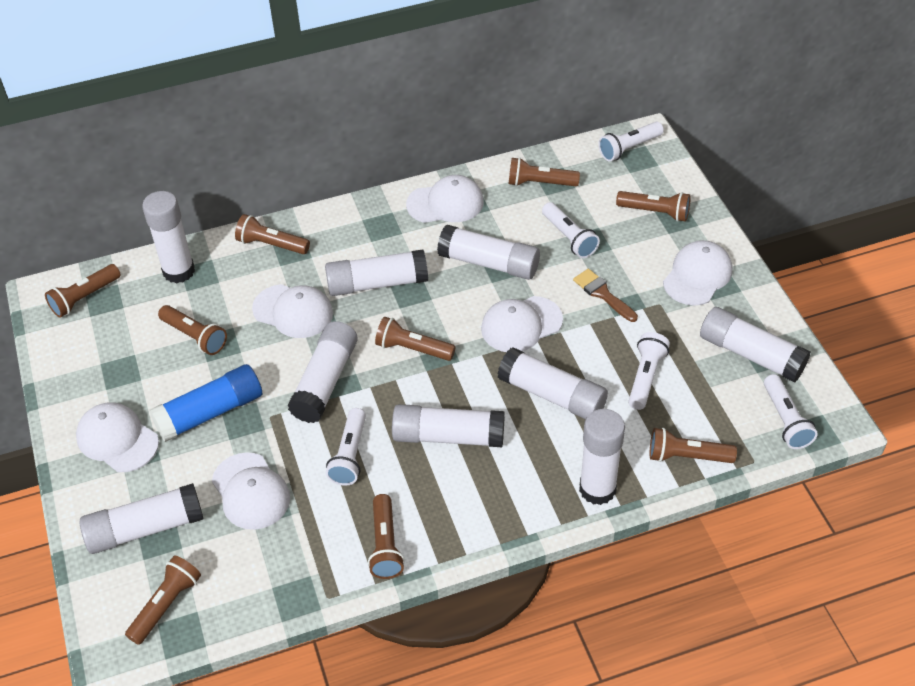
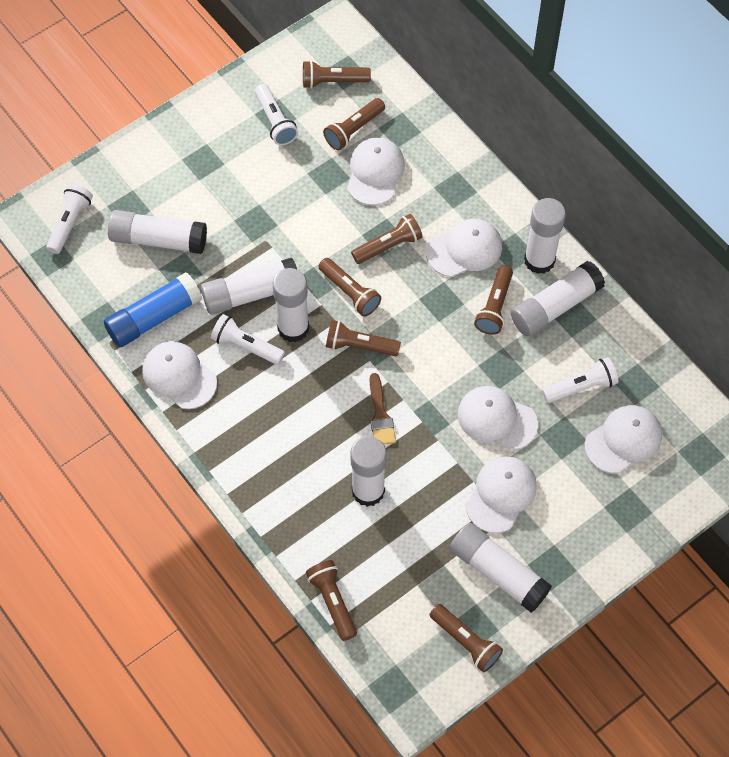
brown flashlight: [45,264,121,318] [125,556,201,645] [158,305,227,355] [235,214,310,254] [368,494,405,579] [375,317,456,361] [509,157,580,186] [616,191,691,222] [650,428,737,463] = 9 -> [303,60,371,89] [306,560,357,641] [318,258,381,317] [323,98,385,150] [326,320,401,356] [351,214,423,264] [430,604,503,672] [474,265,513,335] = 8
white flashlight: [326,408,366,486] [542,202,600,258] [598,122,664,162] [628,332,670,410] [764,374,818,449] = 5 -> [46,184,93,254] [211,314,285,365] [255,84,298,145] [542,357,618,403] = 4
white glue stick: [80,483,203,554] [142,191,195,283] [288,321,358,423] [325,249,428,296] [392,404,505,447] [437,225,540,280] [497,347,608,419] [579,409,625,505] [700,307,811,382] = 9 -> [108,210,207,254] [201,258,297,315] [272,268,309,342] [350,436,387,507] [450,523,552,613] [511,261,605,337] [524,198,566,274] = 7

